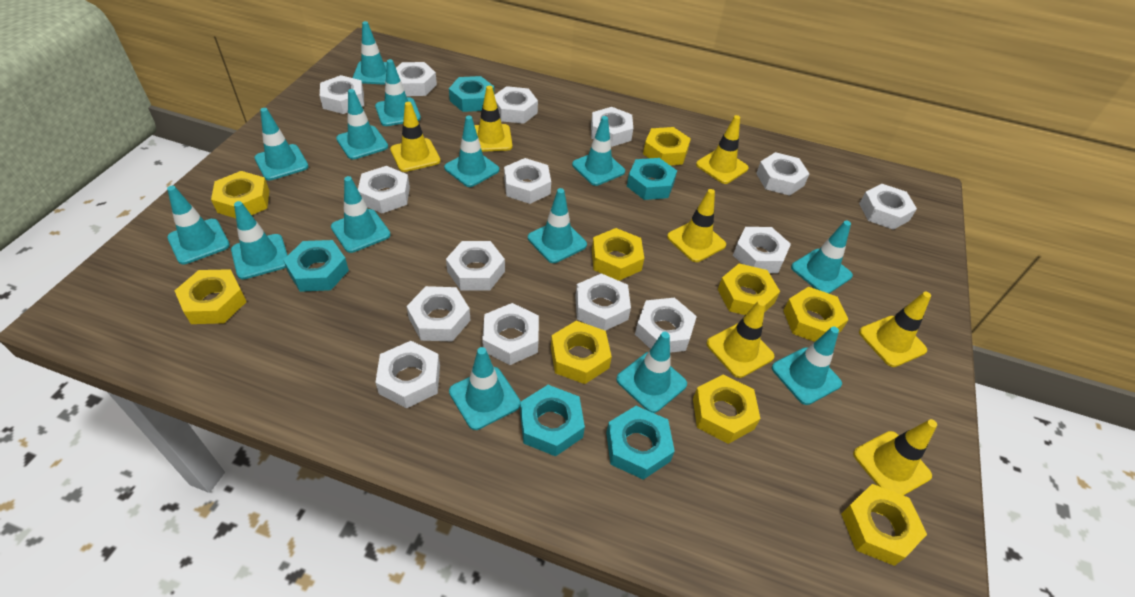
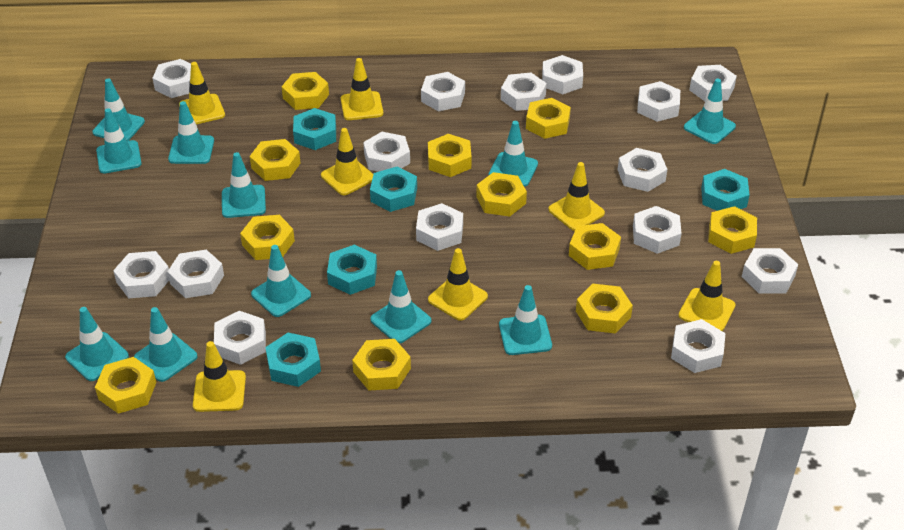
turquoise traffic cone: [167,186,230,264] [231,201,288,279] [254,108,309,180] [331,176,391,253] [336,89,388,160] [353,21,395,85] [375,59,421,126] [444,115,499,187] [449,347,521,430] [528,188,587,263] [572,116,625,186] [616,332,687,413] [772,326,842,405] [791,221,853,294] = 14 -> [65,307,129,381] [93,78,145,141] [96,108,142,173] [134,307,197,382] [168,101,214,164] [222,152,266,218] [251,245,311,317] [370,270,431,343] [488,121,538,187] [499,285,552,355] [684,78,736,144] = 11
yellow nut: [175,269,247,324] [211,171,269,218] [551,321,612,384] [592,228,644,281] [643,127,691,165] [693,375,761,444] [718,263,780,315] [783,287,849,342] [841,484,927,566] = 9 -> [95,357,156,414] [240,215,295,260] [250,139,300,181] [282,72,329,110] [352,339,411,391] [428,134,472,177] [476,172,527,217] [526,98,571,139] [569,223,621,270] [576,284,633,334] [708,206,757,254] = 11

